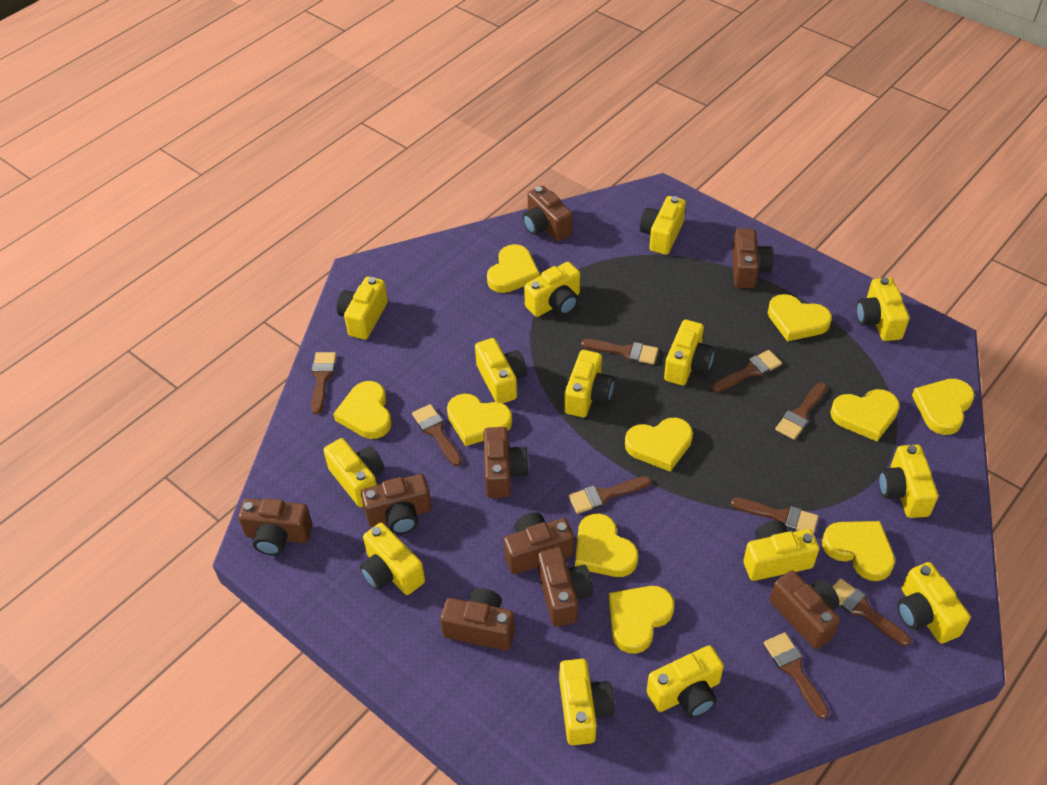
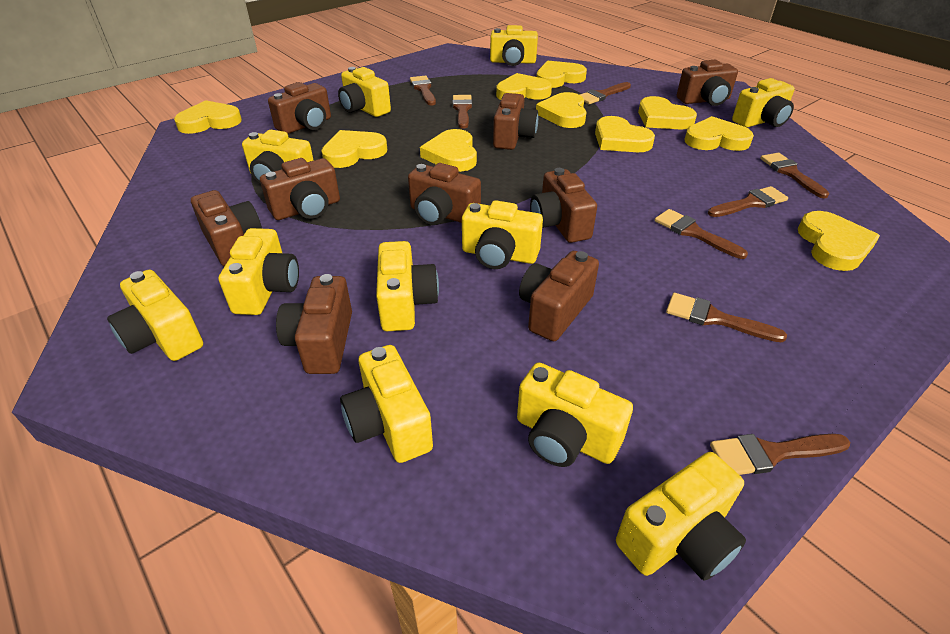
brown brush: [311,352,336,414] [412,404,462,466] [569,476,651,514] [581,339,658,365] [712,350,782,392] [731,497,819,534] [764,632,829,719] [775,382,827,440] [832,578,911,646] = 9 -> [410,76,436,106] [452,95,472,129] [580,82,631,104] [655,209,748,259] [666,293,787,343] [708,186,788,217] [710,434,850,475] [760,153,829,199] = 8
yellow camera: [324,438,384,507] [337,277,388,340] [360,523,425,595] [475,338,527,403] [524,262,580,317] [559,659,615,745] [565,350,614,418] [640,196,686,255] [647,645,724,718] [664,320,715,386] [743,520,819,581] [856,277,909,341] [879,445,938,518] [897,562,971,644] = 14 -> [107,270,203,361] [218,228,299,315] [242,130,314,184] [338,67,391,117] [340,345,433,463] [376,241,439,331] [462,200,543,269] [490,25,538,66] [517,362,633,467] [616,452,746,580] [732,78,795,128] = 11

